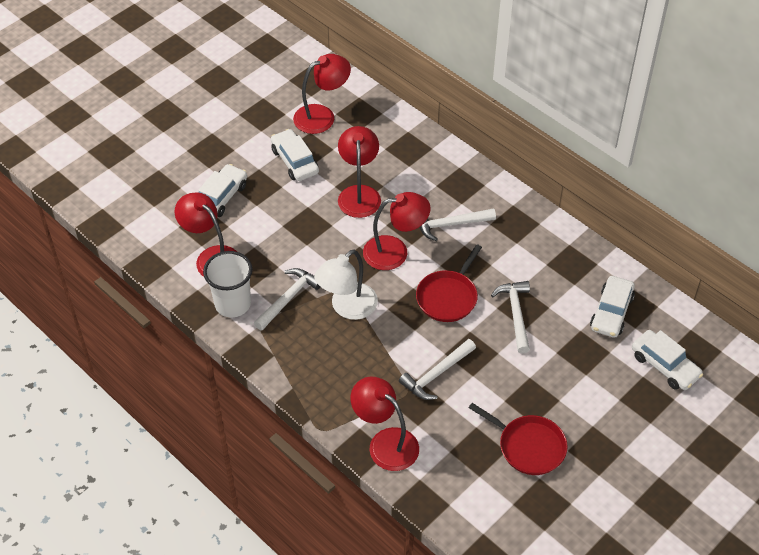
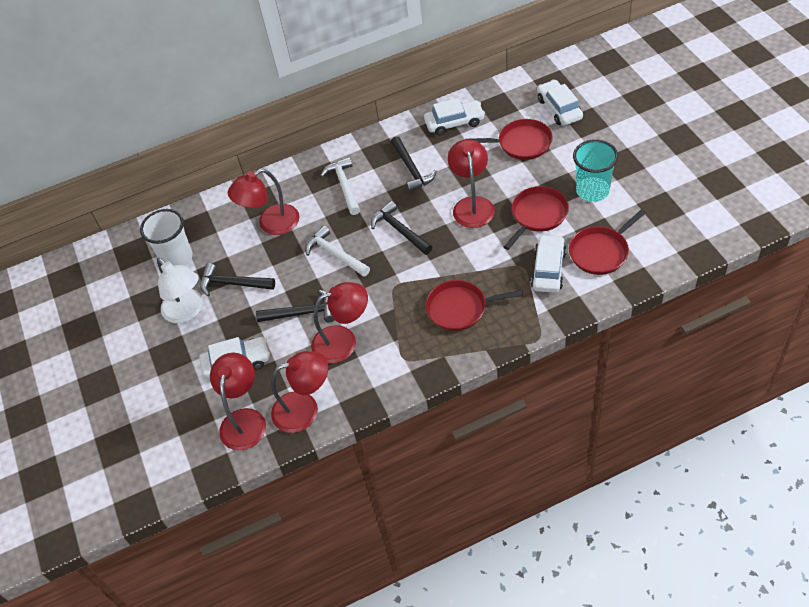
black hammer: none = 0 -> [200,263,275,296] [256,290,335,322] [371,201,432,255] [391,136,437,192] = 4
red pan: [416,244,482,322] [469,403,568,475] = 2 -> [426,280,523,331] [471,119,553,160] [504,186,569,250] [569,209,646,275] = 4
turquoise cup: none = 0 -> [573,139,618,202] = 1
white hammer: [254,268,320,331] [399,339,476,400] [420,208,496,241] [491,281,530,353] = 4 -> [305,225,370,277] [320,157,360,215] = 2

